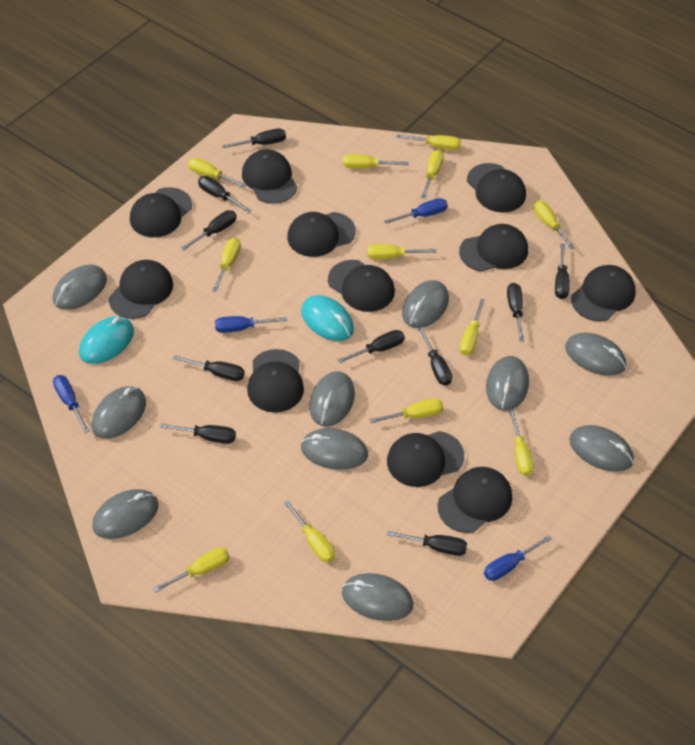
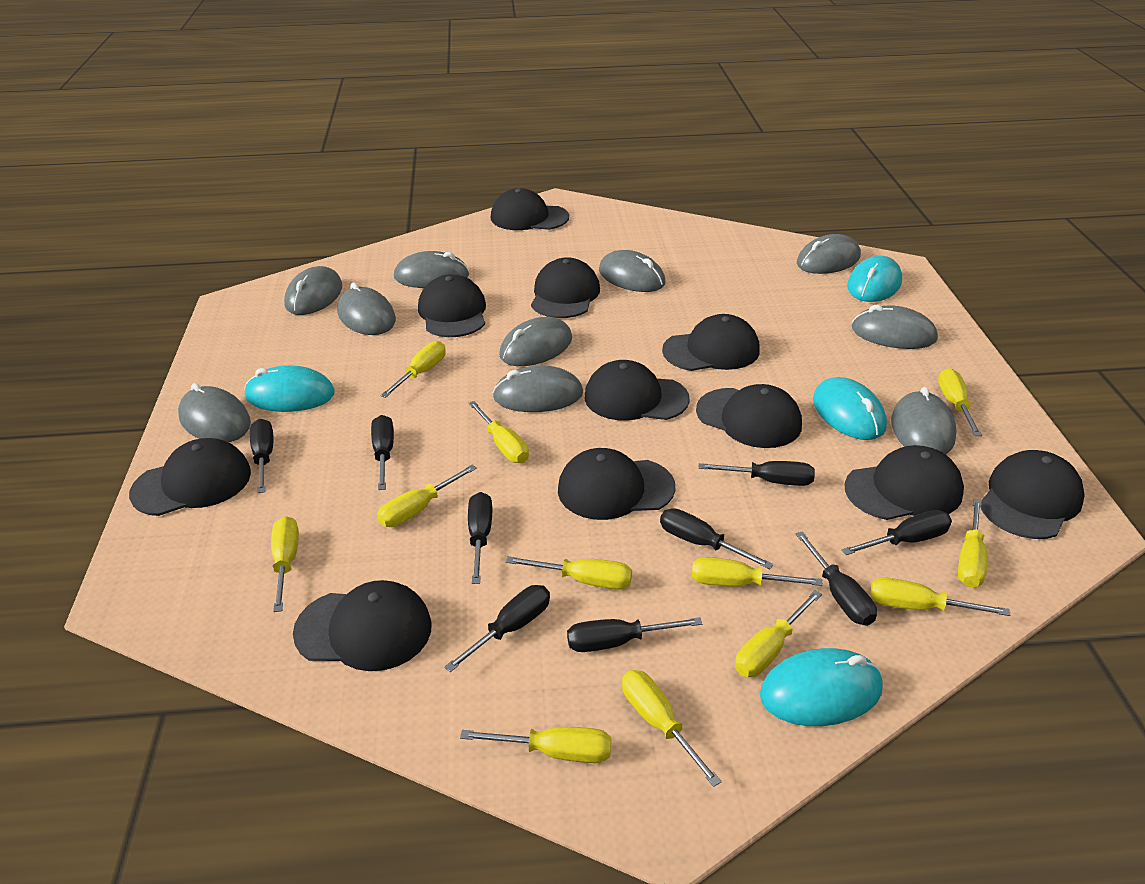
black screwdriver: [160,423,236,444] [173,355,245,381] [181,210,236,250] [198,176,251,213] [222,128,286,148] [338,330,405,363] [387,531,467,556] [418,327,452,386] [507,283,524,341] [555,244,570,299] = 10 -> [250,419,273,493] [371,415,394,490] [444,585,550,672] [468,492,492,584] [567,617,702,652] [660,508,774,569] [699,461,815,486] [796,531,877,626] [842,510,952,555] = 9
blue screwdriver: [53,375,90,433] [215,316,287,333] [384,198,448,224] [484,535,552,581] = 4 -> none = 0
turquoise mouse: [79,316,134,364] [301,295,354,341] = 2 -> [244,365,335,412] [760,648,883,726] [813,377,887,440] [847,256,902,302] = 4

